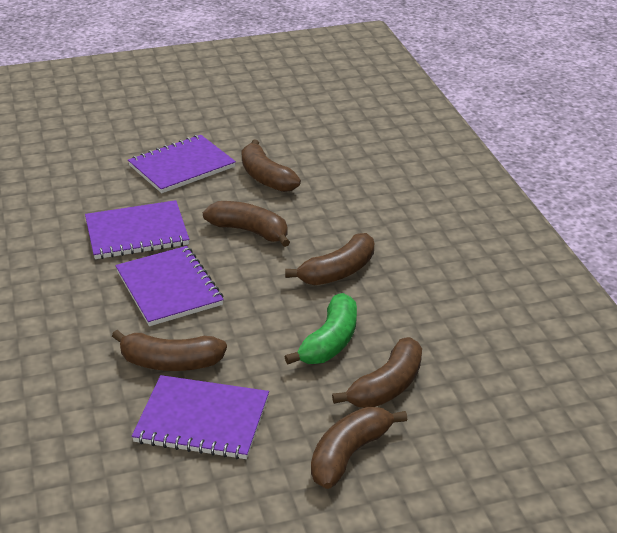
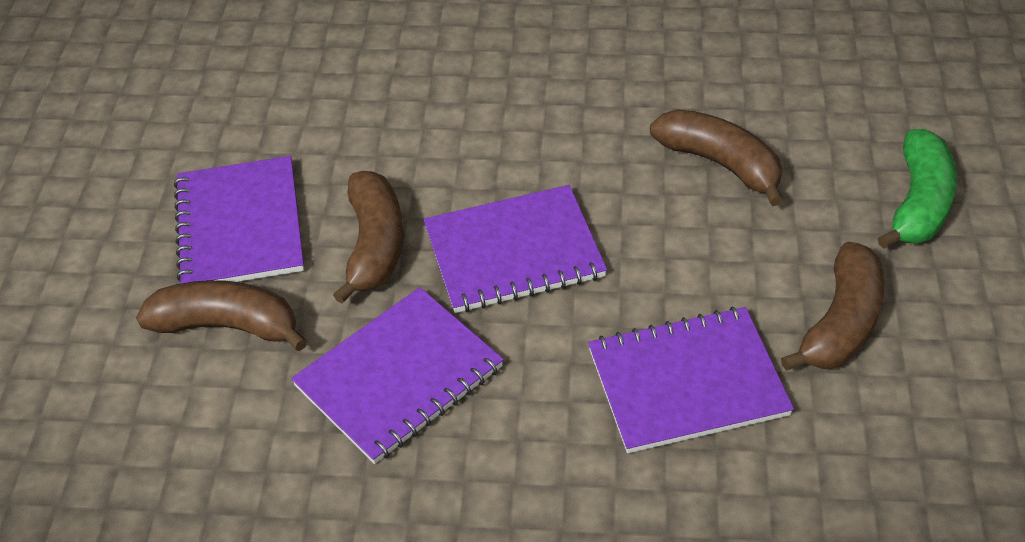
brown banana: [112,330,227,371] [203,201,290,247] [241,140,301,192] [285,233,374,285] [311,407,407,489] [332,337,422,408] = 6 -> [136,280,307,351] [333,171,403,304] [650,109,783,206] [781,242,884,371] = 4

